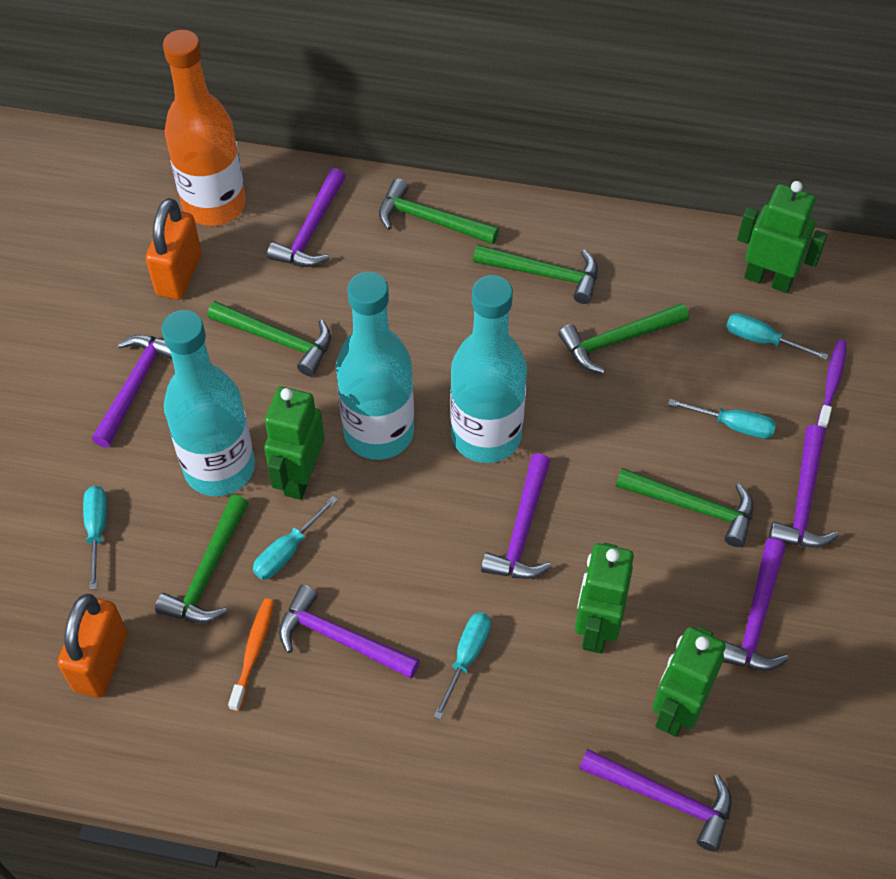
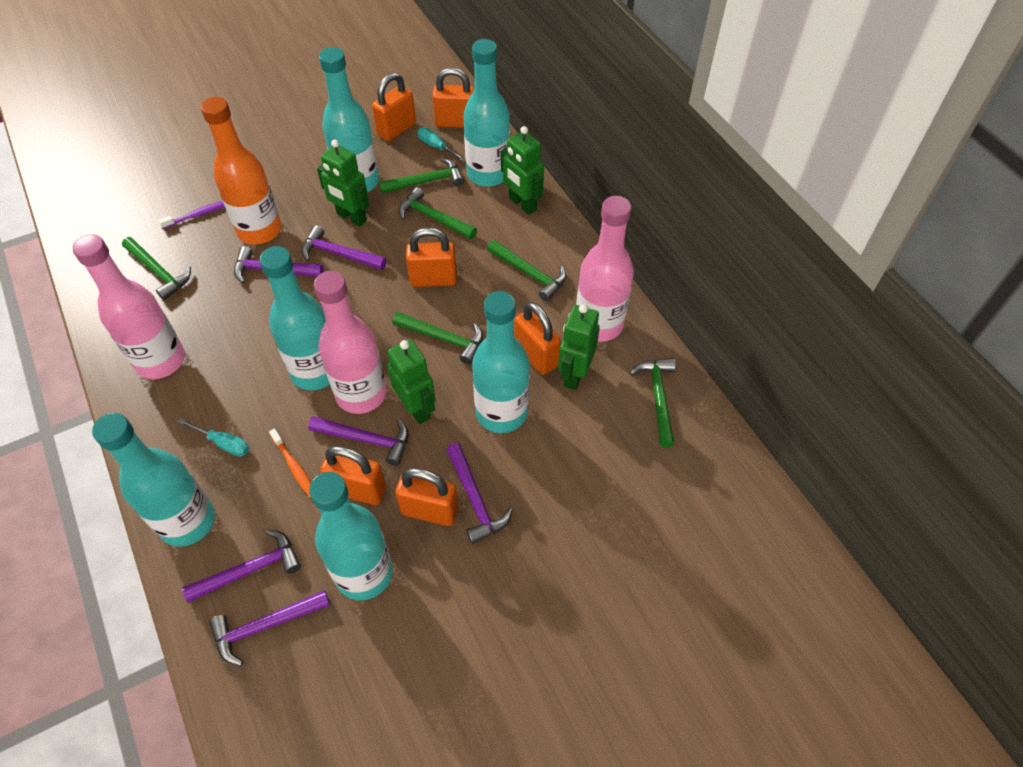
orange padlock: [58,593,127,697] [146,198,202,300] = 2 -> [320,446,386,505] [372,73,416,141] [395,468,458,526] [406,227,457,287] [432,67,474,128] [514,302,561,375] = 6
pink bottle: none = 0 -> [73,234,185,379] [314,271,387,414] [576,196,634,342] = 3
purple hammer: [92,335,172,448] [267,168,346,267] [279,585,420,679] [481,453,552,579] [579,749,732,852] [721,538,789,671] [769,425,839,548] = 7 -> [182,529,301,602] [209,590,330,666] [234,246,324,283] [301,225,386,270] [308,416,409,466] [446,443,513,544] = 6
turquoise bottle: [162,310,255,496] [336,272,414,460] [450,275,527,463] = 3 -> [92,413,215,547] [260,246,330,390] [309,472,393,600] [319,47,379,192] [463,39,510,187] [472,291,530,433] = 6
turquoise screwdriver: [83,486,107,590] [253,496,338,580] [434,612,491,720] [668,399,776,439] [726,313,829,360] = 5 -> [178,418,249,457] [417,127,466,162] = 2

